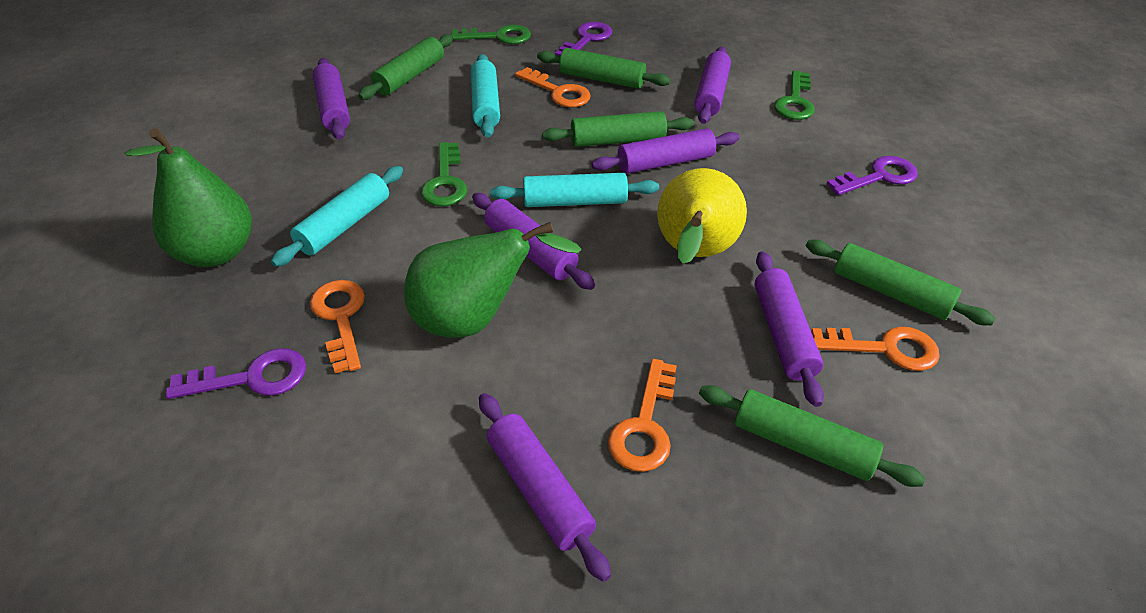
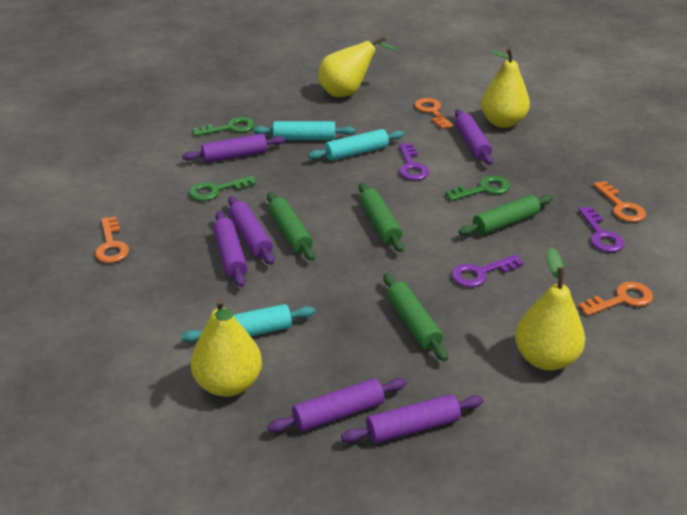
green pear: [124,128,252,267] [404,222,582,337] = 2 -> none = 0
green rolling pin: [358,34,453,100] [537,48,671,89] [542,111,694,147] [699,385,925,487] [806,239,995,325] = 5 -> [267,192,315,261] [359,183,404,252] [383,273,448,361] [459,195,553,236] = 4
yellow pear: [657,168,747,264] = 1 -> [191,298,262,397] [318,36,398,97] [481,47,530,128] [515,247,585,370] = 4

